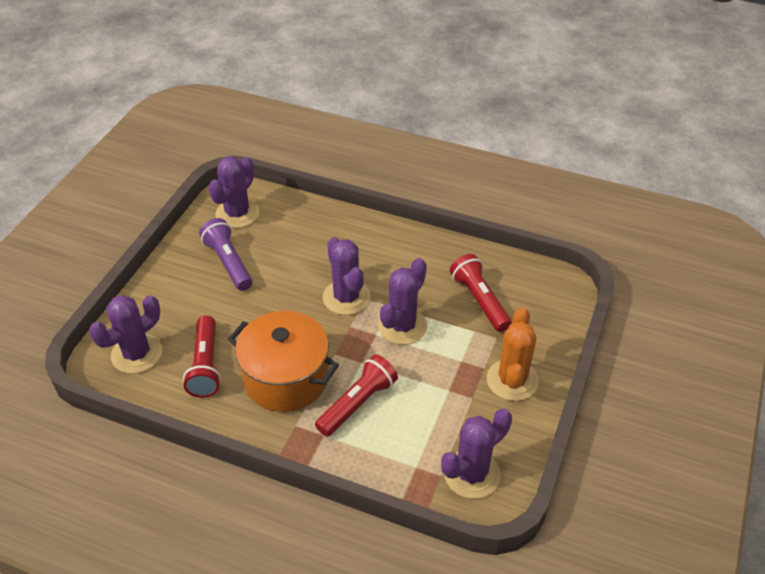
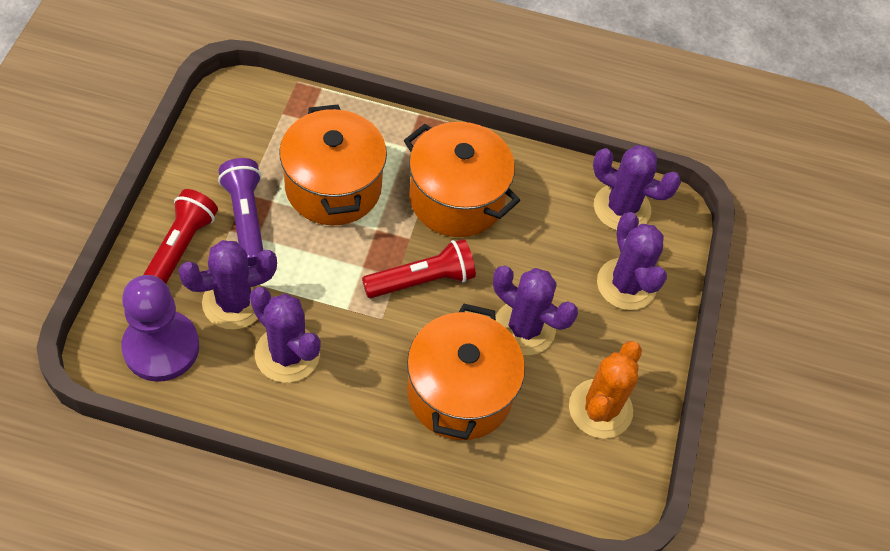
orange pot: [228,311,339,412] = 1 -> [279,105,387,225] [404,122,520,237] [407,303,525,440] = 3
purple pawn: none = 0 -> [121,275,199,382] = 1
red flashlight: [183,315,221,398] [315,355,398,437] [450,254,512,332] = 3 -> [143,189,218,284] [362,239,476,298] = 2

